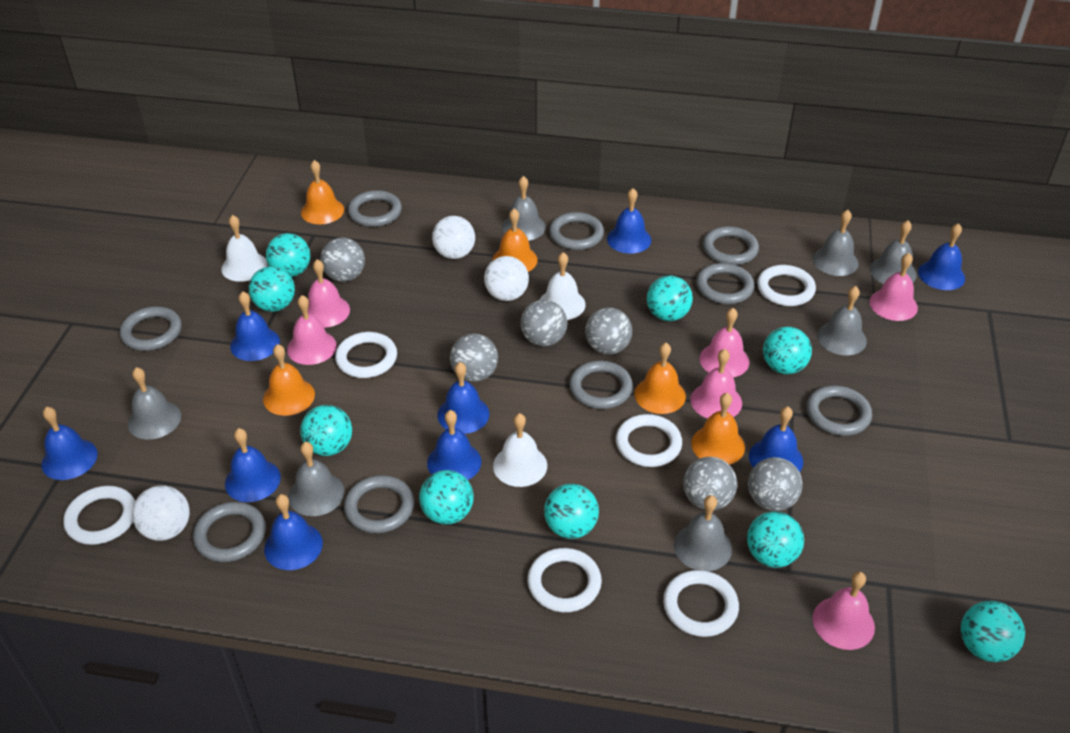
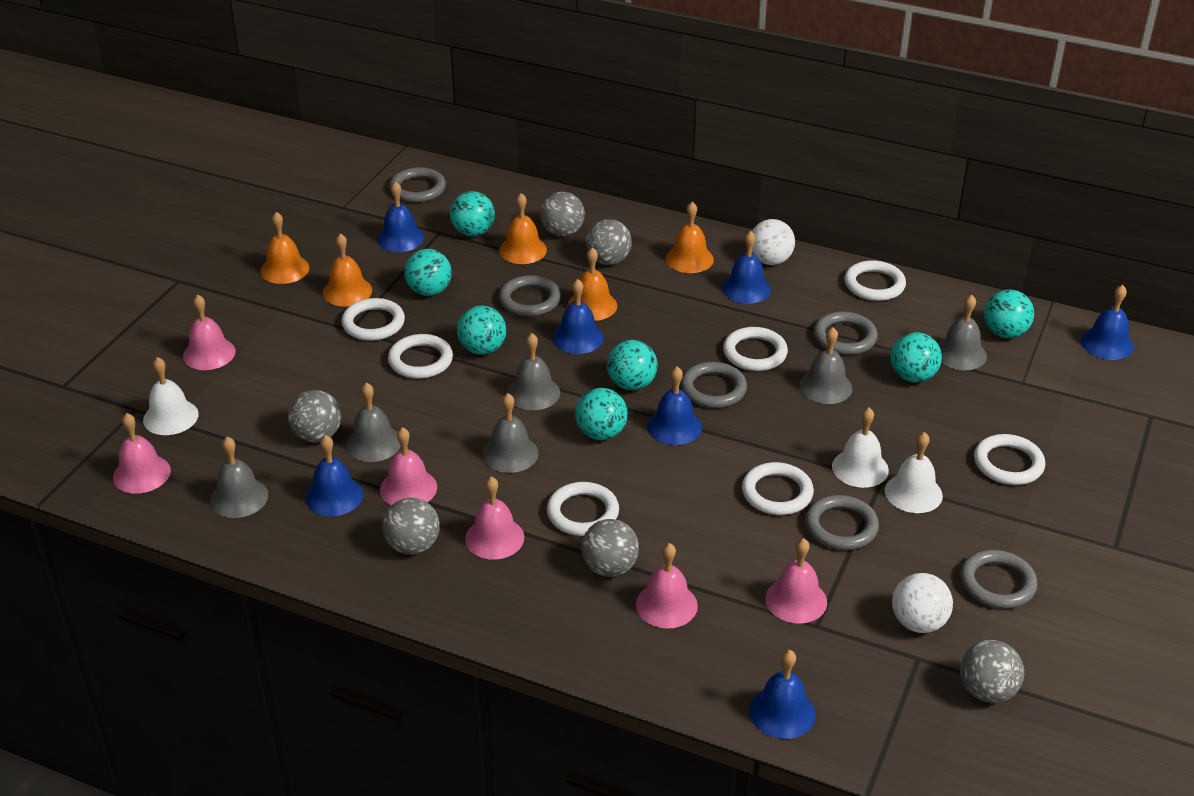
blue bell: [41,407,98,480] [225,428,281,502] [230,291,280,361] [264,494,323,570] [427,410,481,480] [437,362,490,434] [607,188,651,254] [749,406,803,472] [918,223,965,290] = 9 -> [305,435,363,516] [377,181,424,252] [553,279,604,354] [647,367,702,445] [722,231,771,304] [749,650,816,739] [1081,285,1134,360] = 7
grey bell: [127,367,181,440] [289,442,345,516] [502,176,546,241] [674,495,732,571] [812,210,858,276] [817,286,867,355] [870,220,917,284] = 7 -> [210,437,268,518] [346,383,401,462] [483,393,539,473] [507,333,560,410] [799,327,853,404] [938,295,987,370] = 6
grey ring: [120,306,182,351] [193,502,266,562] [344,475,414,533] [348,190,402,227] [549,212,604,250] [569,361,633,409] [696,263,754,304] [703,226,759,265] [806,385,872,436] = 9 -> [389,167,446,203] [499,275,561,317] [681,362,747,408] [805,495,879,550] [813,311,878,355] [960,550,1038,609] = 6
turquoise ball: [249,266,295,312] [266,233,311,277] [300,405,352,456] [419,470,473,525] [544,483,599,539] [647,276,693,321] [747,511,804,568] [763,327,812,374] [961,601,1025,662] = 9 -> [404,249,452,296] [450,191,495,236] [457,305,506,355] [575,388,628,440] [607,340,658,390] [890,332,942,383] [984,290,1034,338] = 7
white ball: [132,486,190,541] [432,216,475,259] [484,256,529,301] = 3 -> [752,219,795,265] [892,573,953,633] = 2
white ring: [63,486,135,545] [335,332,397,378] [527,548,602,612] [616,414,682,467] [663,570,739,637] [757,265,816,306] = 6 -> [342,298,405,341] [388,334,453,379] [547,482,619,536] [723,327,788,371] [742,462,814,515] [844,260,906,301] [974,434,1046,485] = 7

